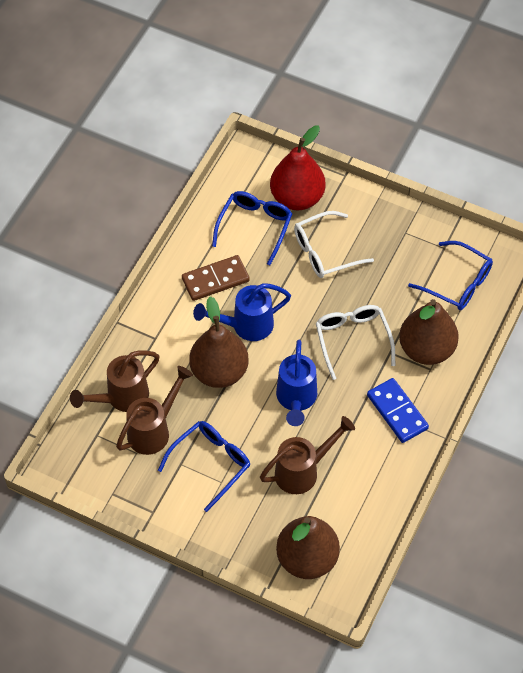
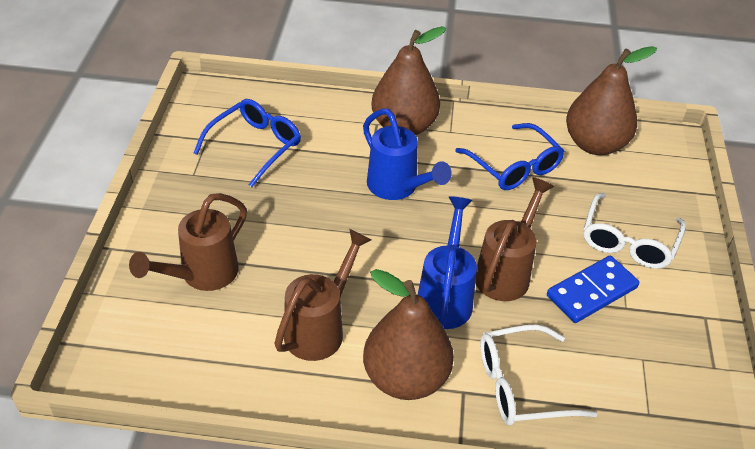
blue glasses: [158,421,250,512] [212,191,292,265] [408,241,493,310] = 3 -> [194,99,301,187] [455,123,564,190] = 2
brown domino: [182,255,250,301] = 1 -> none = 0
red pear: [270,126,326,210] = 1 -> none = 0

